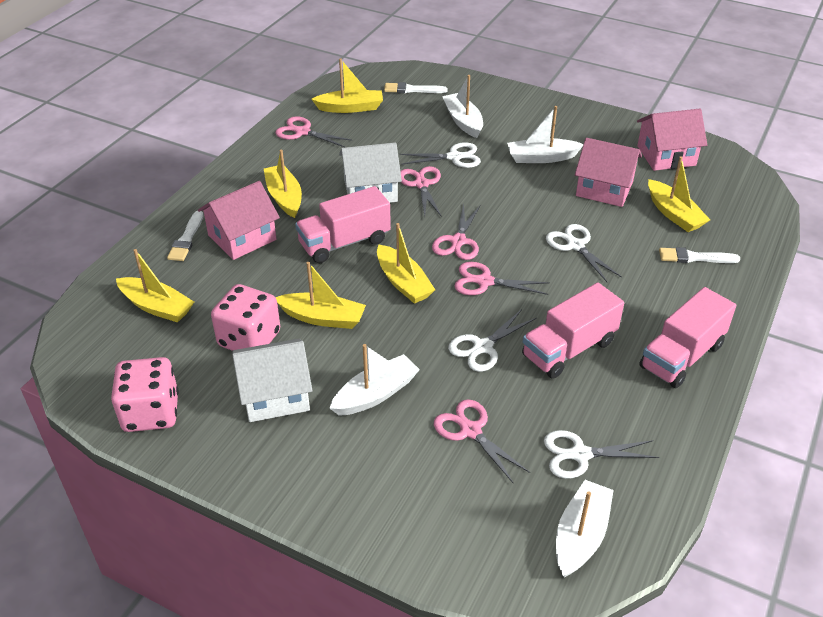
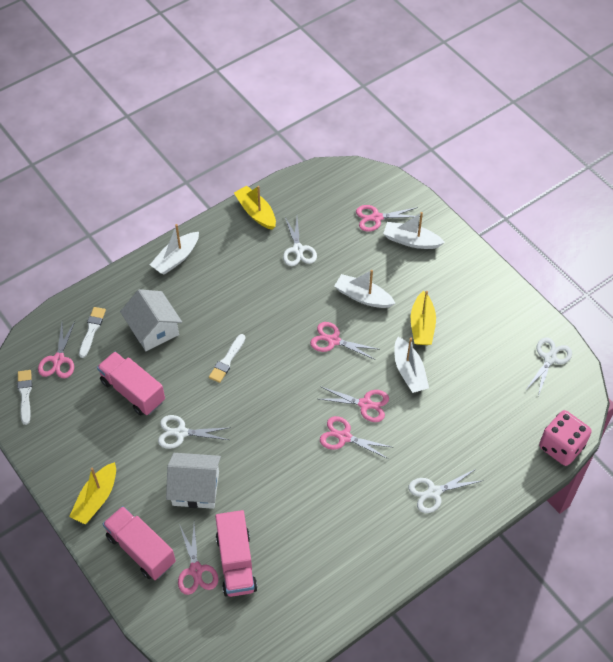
pink dice: [111,357,179,432] [211,284,280,351] = 2 -> [539,410,592,466] = 1
pink house: [198,181,280,260] [575,138,642,207] [637,109,707,171] = 3 -> none = 0
pink scissors: [275,116,353,147] [400,166,442,217] [432,204,480,260] [434,399,530,483] [454,262,550,295] = 5 -> [38,321,75,378] [178,524,219,595] [310,322,380,360] [319,386,389,422] [320,416,391,459] [356,205,420,232] = 6
yellow boat: [116,249,194,323] [264,150,302,218] [275,262,366,329] [311,58,383,113] [377,223,435,304] [648,156,710,232] = 6 -> [69,462,116,524] [234,185,276,230] [411,291,436,345] = 3

